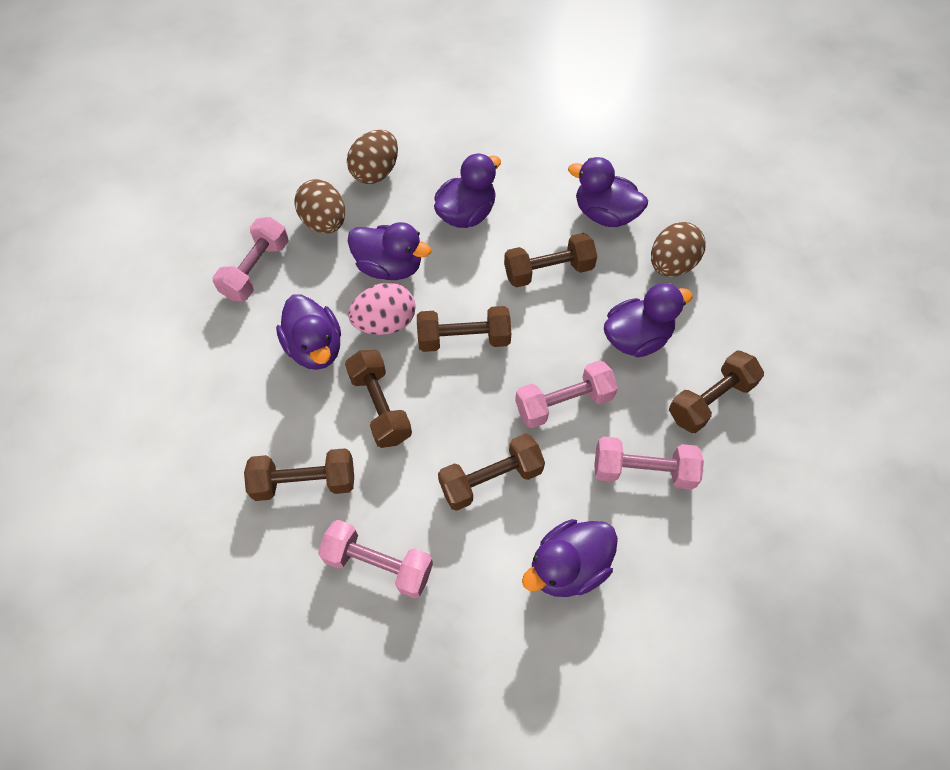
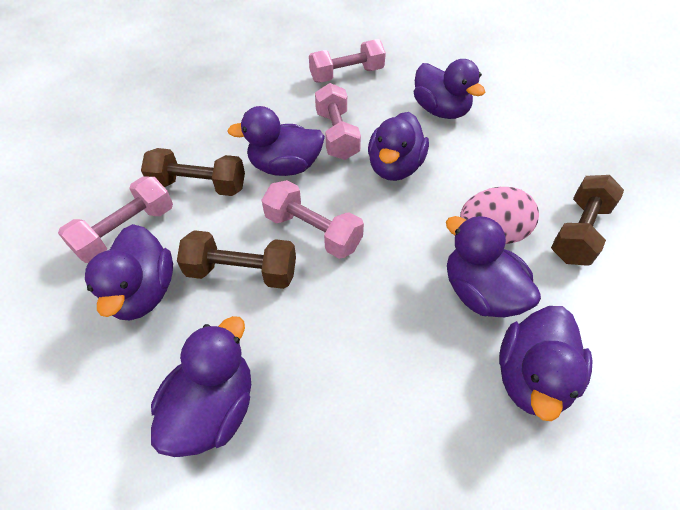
brown dumbbell: [244,448,354,501] [345,350,412,448] [417,306,511,352] [438,434,545,511] [504,233,597,287] [669,350,764,433] = 6 -> [141,148,245,196] [177,230,296,289] [551,175,624,266] = 3
brown egg: [294,179,345,234] [347,130,398,184] [651,222,706,277] = 3 -> none = 0
purple duck: [276,295,341,370] [348,222,431,280] [434,153,501,228] [522,519,618,597] [568,157,648,227] [604,283,693,357] = 6 -> [85,224,173,321] [151,316,251,457] [227,106,325,176] [368,112,429,181] [414,59,485,119] [446,216,541,317] [499,306,592,421] = 7

